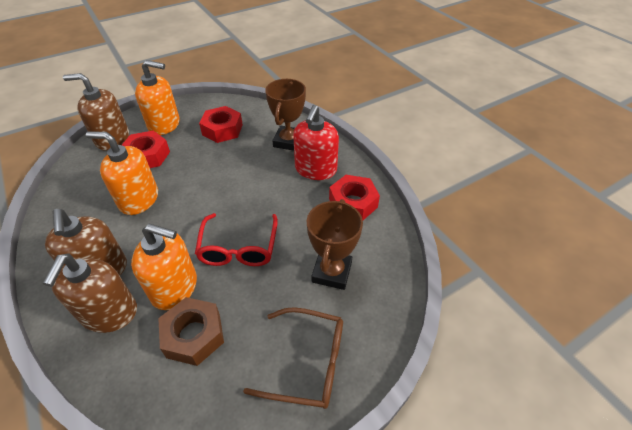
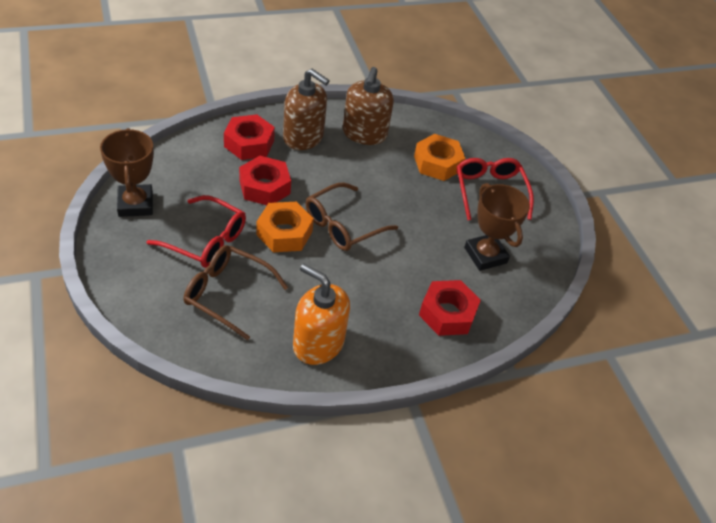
brown glasses: [243,307,343,409] = 1 -> [184,245,288,340] [306,183,398,251] = 2
brown nut: [158,297,224,366] = 1 -> none = 0
brown soap dispenser: [43,253,137,333] [45,209,127,275] [63,73,129,150] = 3 -> [283,69,330,150] [343,67,394,145] = 2
orange nut: none = 0 -> [256,202,314,252] [414,134,465,181] = 2
orange soap dispenser: [86,131,158,215] [131,224,197,310] [135,60,180,135] = 3 -> [293,264,350,365] = 1
red glasses: [195,213,278,266] = 1 -> [146,195,246,268] [457,158,534,220] = 2
red soap dispenser: [293,105,339,180] = 1 -> none = 0

